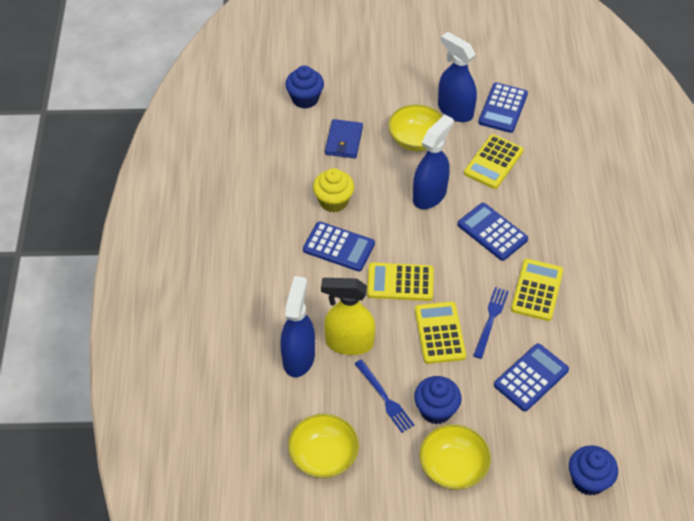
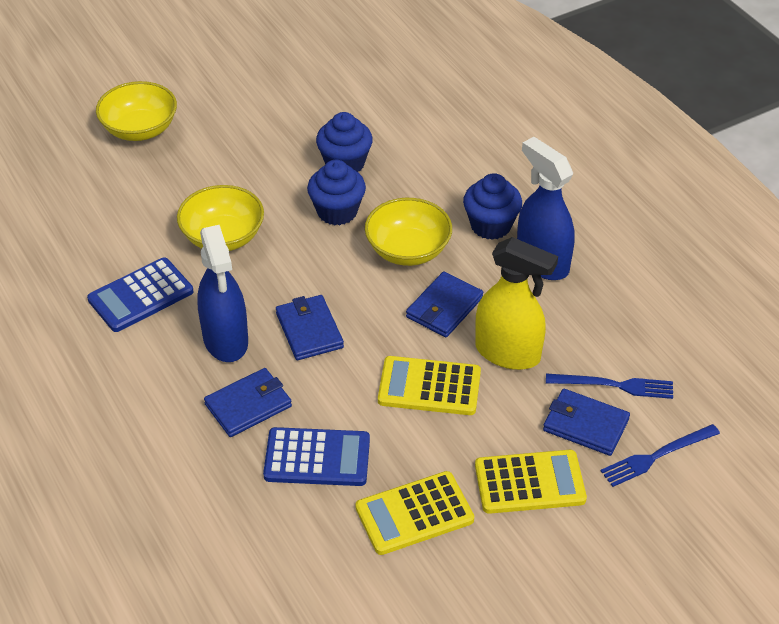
blue calculator: [303,221,375,271] [458,203,528,261] [478,83,528,133] [494,344,569,411] = 4 -> [87,258,193,332] [263,427,370,486] = 2
blue spray bottle: [280,276,315,377] [413,114,454,209] [438,32,477,122] = 3 -> [197,225,248,362] [517,137,575,280] = 2
blue wallet: [325,119,363,158] = 1 -> [204,368,292,437] [276,295,344,360] [406,271,483,337] [543,389,630,456] = 4
yellow calculator: [367,262,434,301] [415,301,466,364] [464,134,524,189] [511,259,563,321] = 4 -> [355,471,474,555] [378,356,481,415] [475,450,587,514] = 3
yellow cupcake: [313,168,354,213] = 1 -> none = 0

